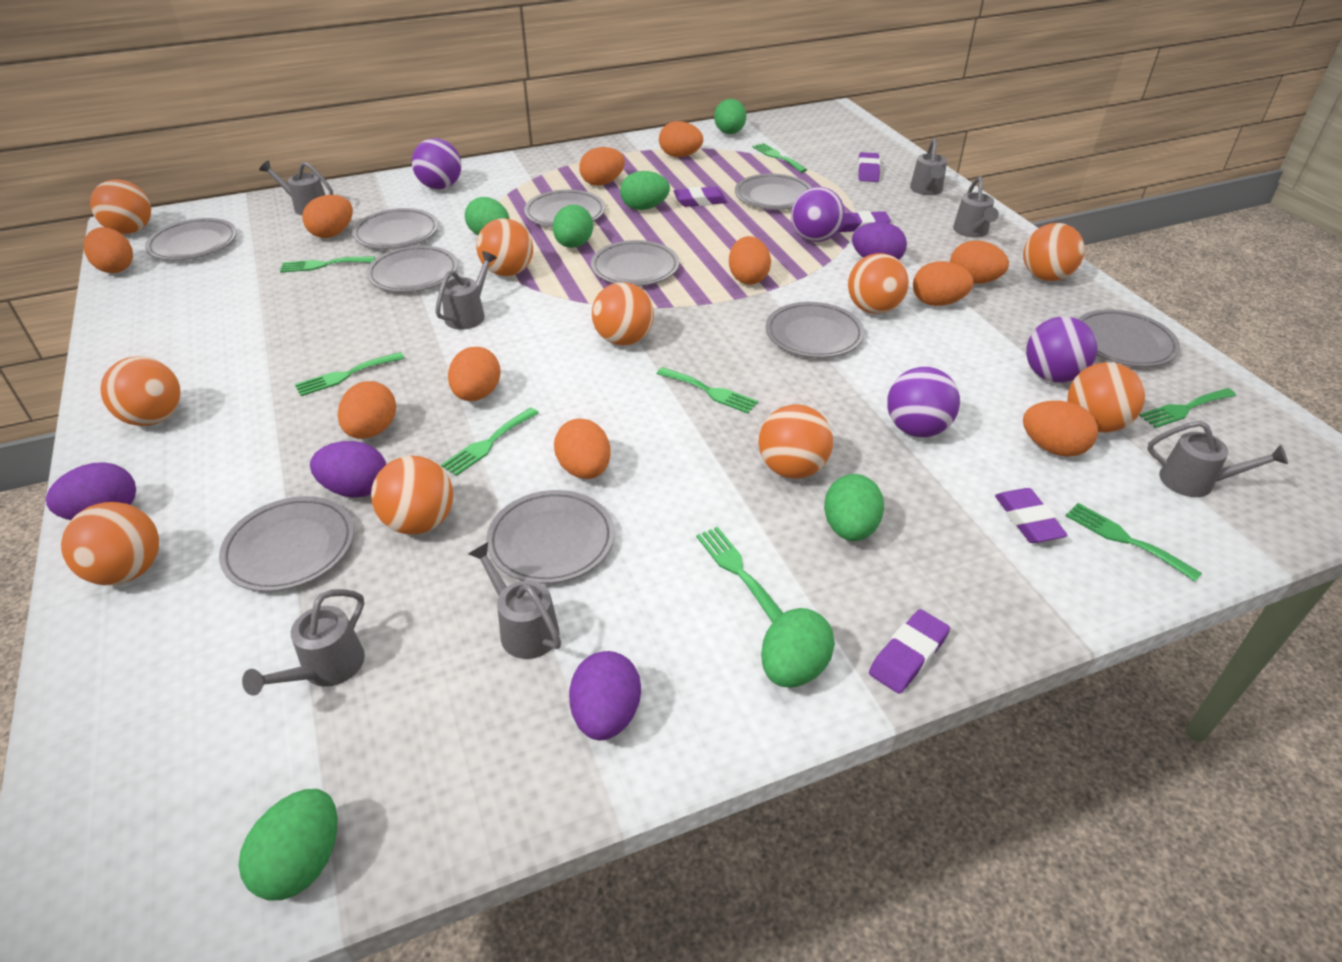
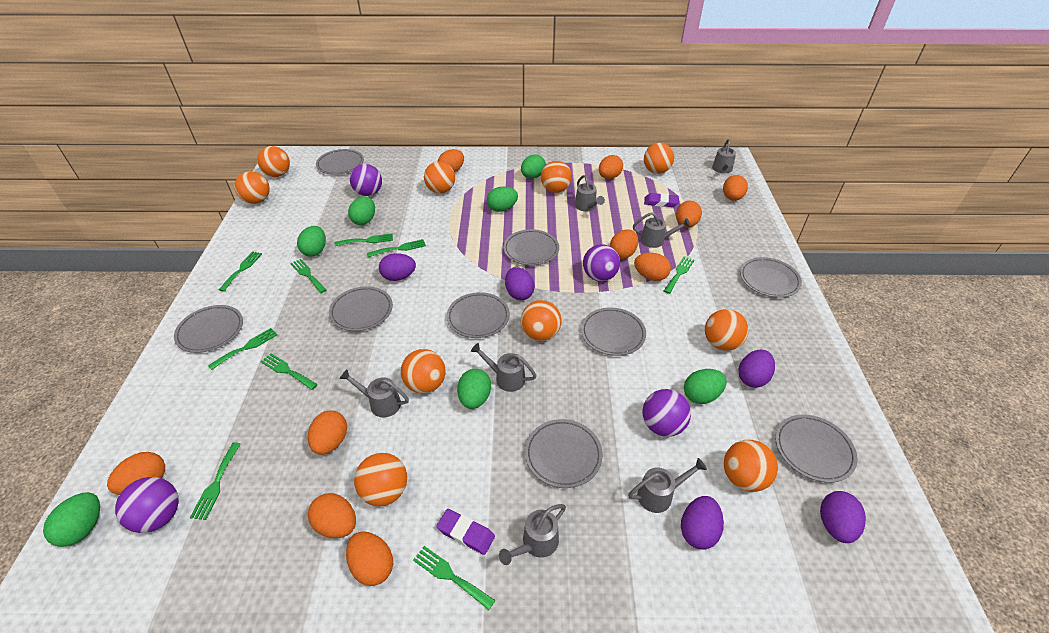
green fork: [280,256,375,272] [295,352,404,396] [441,407,539,476] [656,367,758,414] [696,527,783,623] [752,143,807,173] [1066,503,1202,582] [1139,388,1236,428] = 8 -> [190,442,241,520] [208,328,277,370] [219,251,262,292] [260,353,318,390] [290,259,326,293] [335,233,393,246] [367,239,426,257] [413,546,495,610] [664,256,694,294] = 9
grey plate: [145,218,237,260] [219,496,354,592] [352,208,438,249] [367,245,458,292] [486,490,615,584] [524,190,605,227] [591,240,679,286] [735,174,812,210] [765,302,864,358] [1078,309,1180,367] = 10 -> [174,305,243,353] [316,149,364,175] [329,286,393,331] [446,292,510,338] [503,229,559,266] [525,419,603,488] [581,307,646,356] [740,257,802,298] [775,415,857,483] = 9
orange egg: [84,227,133,273] [302,195,353,238] [338,381,396,439] [448,347,501,401] [554,419,611,479] [579,147,625,186] [659,121,703,157] [729,236,771,285] [913,261,974,306] [950,240,1009,284] [1023,401,1098,457] = 11 -> [107,452,165,495] [308,410,347,455] [308,493,356,538] [346,531,393,586] [438,149,464,172] [599,155,623,179] [610,229,638,259] [634,253,671,281] [676,201,702,228] [723,175,748,201] = 10
purple egg: [46,462,136,520] [310,441,386,498] [569,651,641,740] [852,222,907,260] = 4 -> [379,253,416,281] [505,267,535,300] [681,496,724,549] [738,350,775,387] [820,491,866,543] = 5
purple eraser: [674,187,727,207] [838,211,891,232] [858,152,880,182] [869,609,950,694] [995,488,1068,543] = 5 -> [436,509,495,555] [644,193,679,207] = 2

